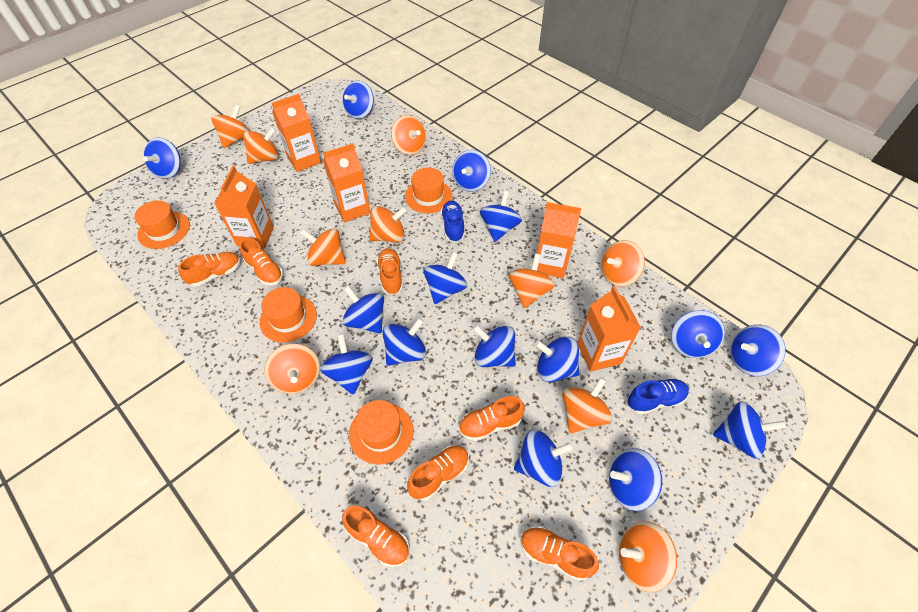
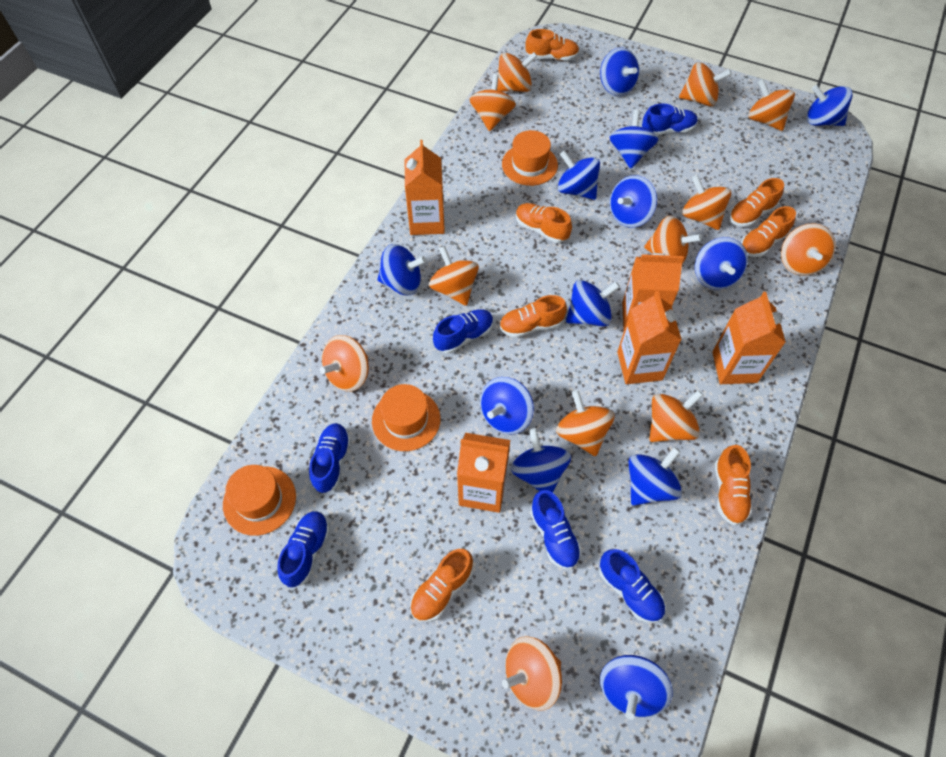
blue shoe: [441,200,465,242] [628,378,689,415] = 2 -> [277,511,330,587] [309,423,351,493] [433,309,493,353] [530,490,582,569] [599,549,665,623] [642,103,698,135] = 6
blue spinning top: [143,138,181,179] [320,334,373,395] [342,81,374,119] [342,286,384,334] [383,318,426,366] [423,252,467,304] [452,150,491,192] [472,325,516,367] [480,191,522,242] [514,429,574,487] [535,336,579,382] [609,448,662,511] [671,310,725,358] [713,401,786,459] [730,325,785,376] = 15 -> [377,244,426,295] [480,377,534,434] [510,428,571,493] [558,150,600,200] [566,280,620,326] [600,47,639,96] [600,655,673,720] [610,110,658,169] [610,175,657,228] [628,447,682,505] [695,237,748,290] [807,85,853,126] = 12
orange hat: [135,200,190,249] [260,287,317,342] [349,400,413,465] [405,168,452,213] = 4 -> [223,465,296,536] [372,384,440,451] [502,130,558,186] = 3
orange spinning top: [211,105,249,148] [243,127,279,164] [265,344,320,394] [300,228,346,266] [369,206,407,243] [391,115,426,155] [508,253,555,308] [562,377,612,433] [601,240,645,287] [619,521,677,592] = 10 -> [320,335,369,392] [429,246,479,306] [470,74,516,131] [497,52,537,92] [502,636,562,710] [556,390,615,456] [644,216,702,264] [650,390,703,442] [679,62,732,106] [682,175,731,230] [748,79,795,131] [781,223,836,276] = 12

